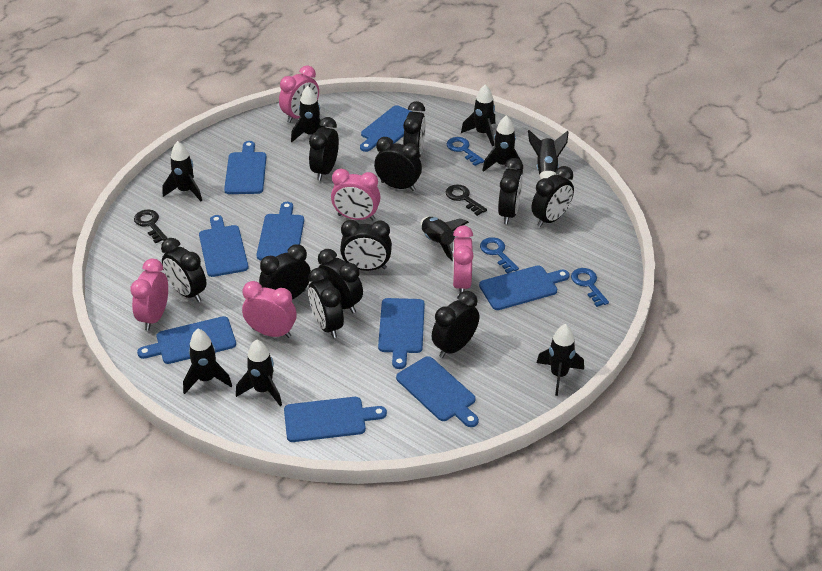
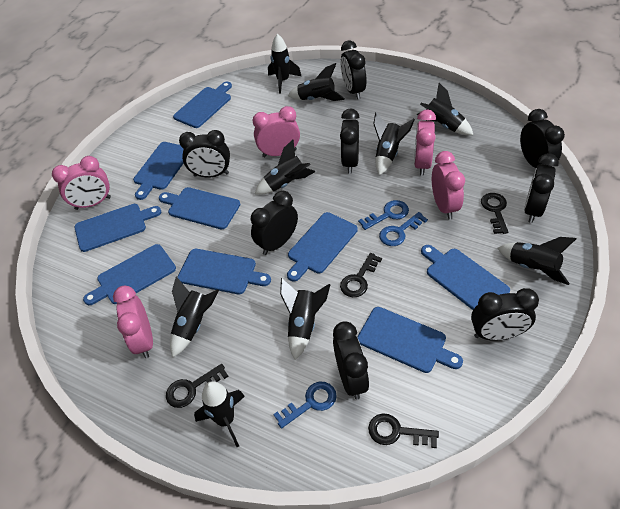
black clock: [161,238,207,302] [259,244,311,299] [308,268,344,338] [309,117,339,181] [318,249,363,313] [340,220,392,271] [374,137,422,191] [403,101,426,158] [432,291,479,358] [498,158,523,224] [532,166,574,227] = 11 -> [179,130,230,178] [251,191,298,255] [333,321,369,399] [340,108,360,174] [341,40,367,99] [471,288,539,341] [520,109,565,168] [524,153,559,223] = 8
black key: [134,210,167,244] [446,184,487,216] = 2 -> [166,364,228,408] [340,253,382,297] [368,414,439,448] [481,193,508,234] = 4

